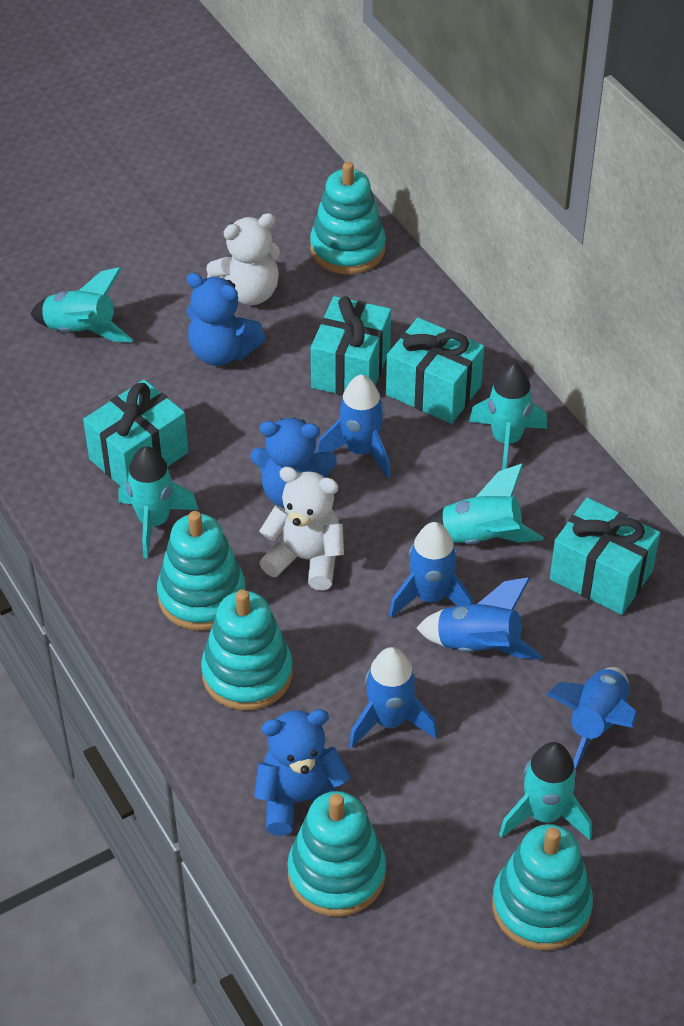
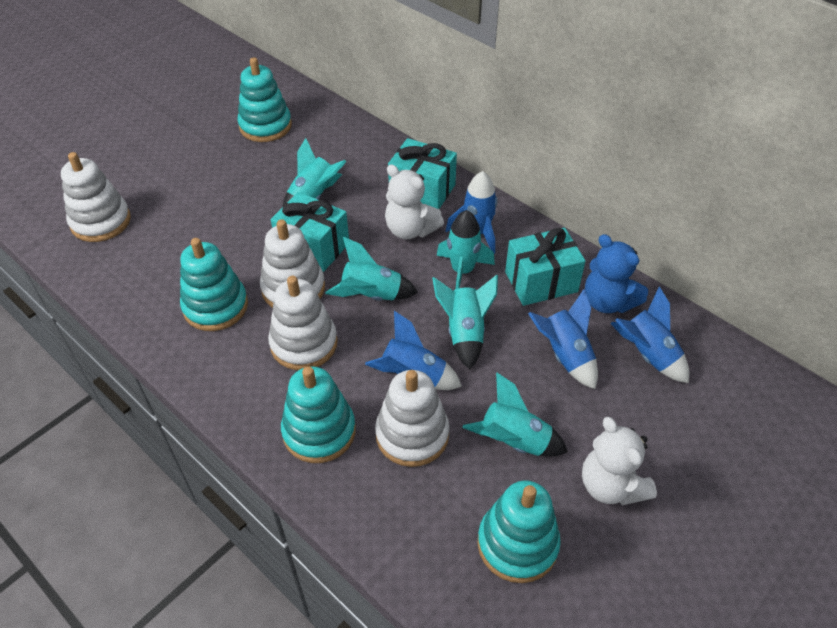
blue rocket: [317,375,391,478] [349,647,438,749] [389,522,473,618] [416,577,543,660] [546,667,637,769] = 5 -> [365,311,462,390] [445,171,498,254] [528,289,598,389] [610,286,689,383] = 4
blue teddy bear: [186,273,265,366] [250,417,337,508] [254,709,351,836] = 3 -> [585,234,648,313] = 1
turquoise gift: [83,379,188,486] [311,296,391,396] [386,318,484,424] [550,498,660,615] = 4 -> [271,192,349,272] [388,138,457,209] [505,228,586,306] = 3
turquoise stacking toy: [157,511,245,631] [201,590,293,711] [287,791,386,917] [310,162,386,274] [492,824,593,951] = 5 -> [180,238,248,331] [237,57,292,142] [281,366,356,463] [478,481,561,583] = 4
white stacking toy: none = 0 -> [61,152,131,242] [260,219,325,308] [268,276,338,370] [375,370,450,467] = 4

